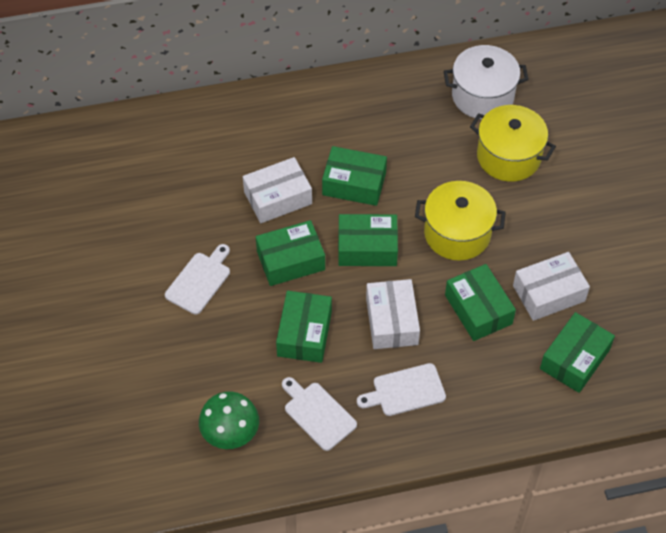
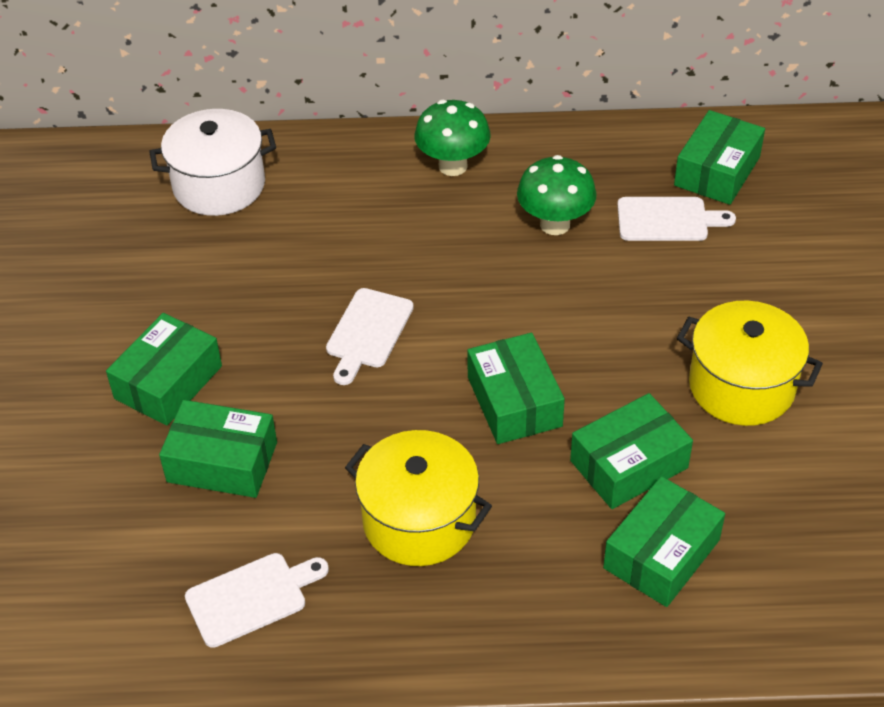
green mushroom: [199,391,259,449] = 1 -> [414,100,491,176] [517,155,597,235] = 2
white box: [243,157,312,223] [366,279,420,349] [513,252,590,321] = 3 -> none = 0

